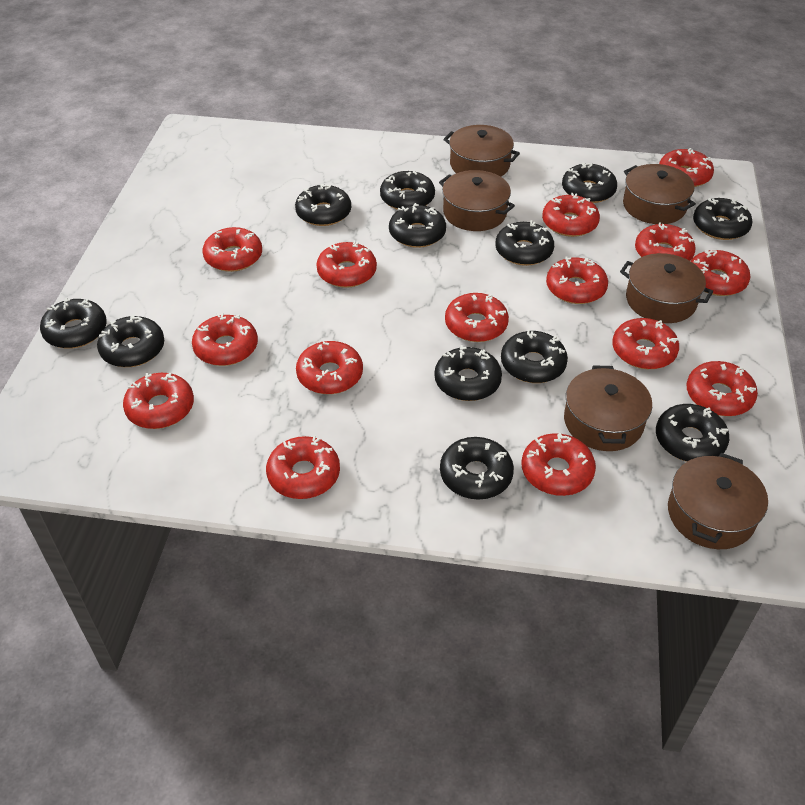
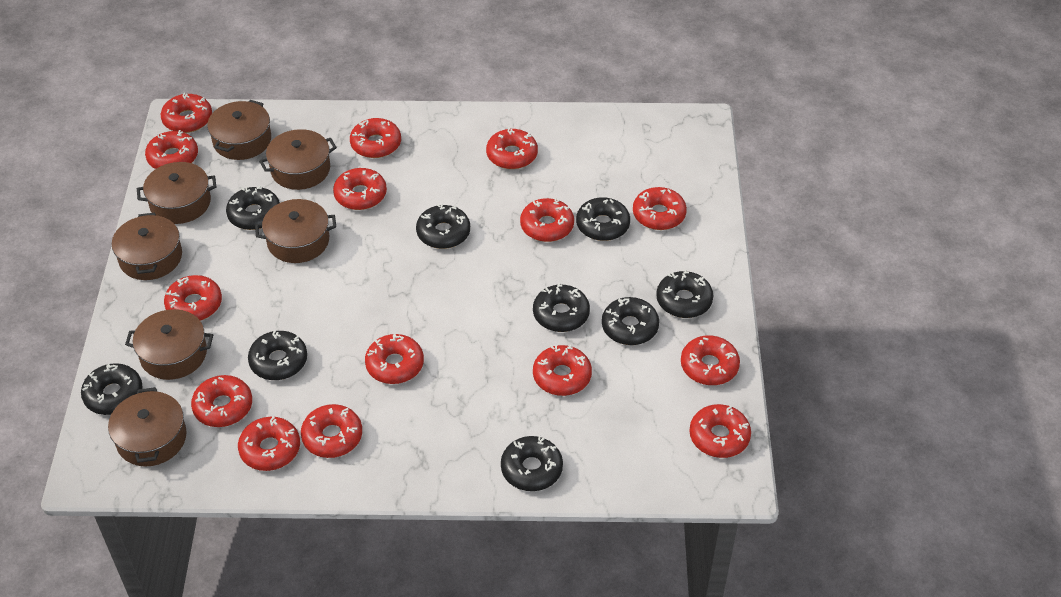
black donut: [40,298,107,348] [97,315,164,367] [295,183,351,226] [380,171,435,210] [389,203,446,248] [434,345,502,401] [440,437,514,500] [495,220,554,266] [501,329,568,383] [562,163,617,203] [656,404,729,462] [693,198,753,240] = 12 -> [81,363,143,415] [226,185,280,230] [248,330,307,380] [416,204,470,249] [501,436,563,491] [533,283,590,332] [576,197,630,241] [602,297,659,345] [656,270,713,318] = 9
brown pot: [439,170,515,231] [443,125,520,177] [564,365,652,451] [620,253,713,323] [623,164,696,224] [668,453,768,549] = 6 -> [108,387,187,466] [112,213,182,280] [125,309,213,380] [137,162,216,224] [207,100,271,160] [255,199,336,263] [259,129,337,190] = 7

